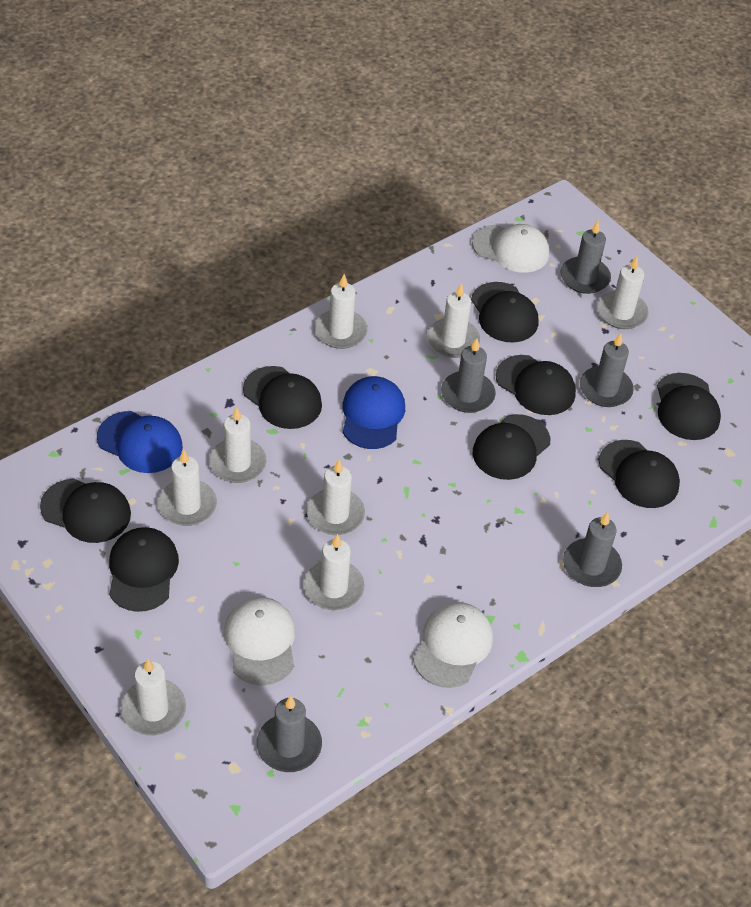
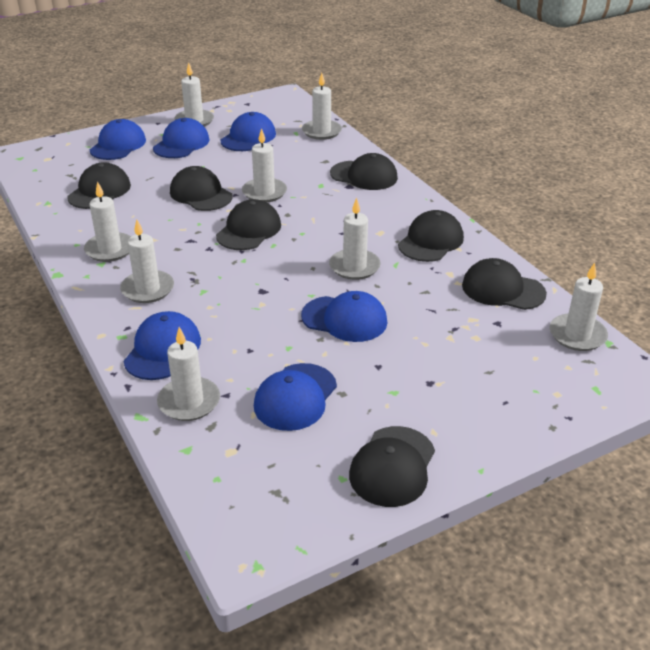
black cap: [40,478,131,543] [109,527,179,612] [243,366,322,429] [471,282,539,343] [473,414,550,480] [496,355,576,415] [599,440,680,508] [657,373,721,440] = 8 -> [67,162,131,209] [170,166,233,211] [216,199,281,250] [330,153,398,190] [349,426,435,507] [398,210,464,262] [462,258,547,310] = 7
blue cap: [97,411,183,473] [343,376,405,449] = 2 -> [90,119,146,160] [124,311,201,380] [153,118,210,158] [221,112,276,151] [254,363,337,431] [301,291,387,342] = 6
grey candle: [257,696,322,772] [441,338,496,413] [560,221,611,294] [563,512,622,587] [580,333,634,407] = 5 -> none = 0
white cap: [224,597,295,686] [413,602,493,688] [472,224,549,273] = 3 -> none = 0

